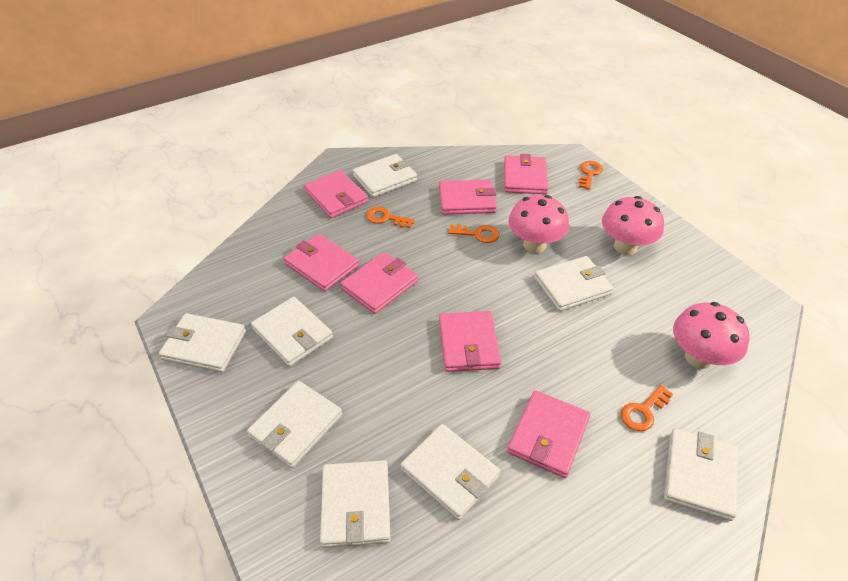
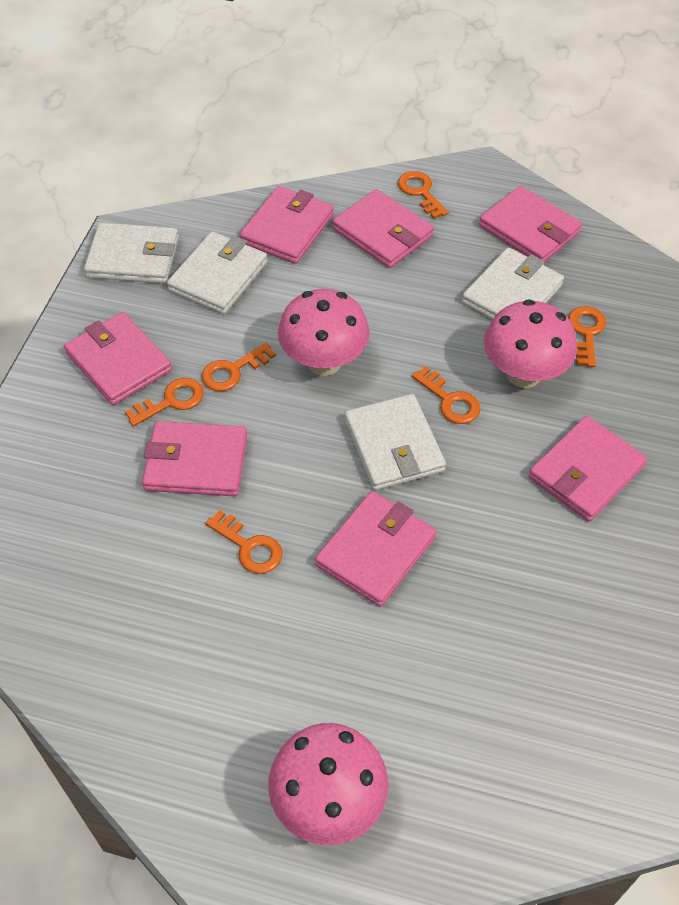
orange key: [366,207,415,228] [448,224,500,243] [579,161,603,190] [621,385,673,431] = 4 -> [125,378,204,426] [201,343,276,391] [205,510,283,574] [398,171,448,219] [412,366,481,424] [568,306,606,367] = 6
white wallet: [159,313,246,372] [247,381,342,468] [251,297,333,367] [320,460,391,548] [353,154,417,197] [400,424,500,520] [534,256,614,311] [664,428,738,521] = 8 -> [84,222,179,284] [167,231,268,314] [344,394,446,491] [462,247,564,320] = 4

